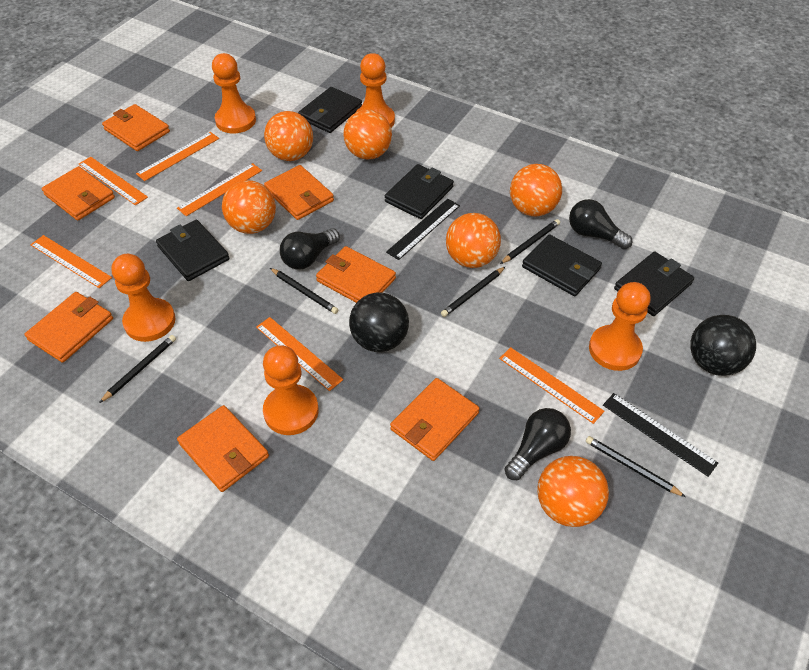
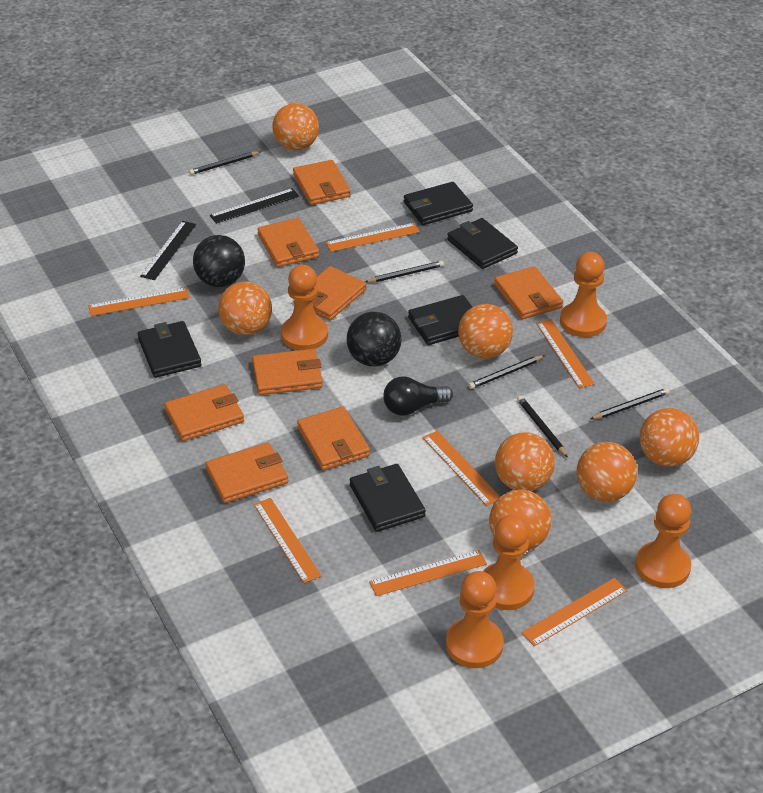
black light bulb: [280,228,340,269] [504,408,571,480] [569,199,632,249] = 3 -> [383,376,453,416] = 1
orange ball: [222,180,276,234] [264,111,313,161] [343,109,392,160] [446,213,501,268] [510,164,562,217] [537,456,609,527] = 6 -> [218,282,272,335] [272,103,319,151] [458,304,513,359] [489,489,551,551] [495,432,555,491] [577,442,637,502] [640,408,699,467] = 7
orange ruler: [30,235,112,288] [79,157,148,206] [136,132,219,181] [177,163,262,216] [256,317,343,391] [499,347,604,424] = 6 -> [88,287,190,316] [254,498,321,583] [326,223,420,252] [369,550,487,596] [423,431,500,506] [522,578,627,647] [536,319,595,388] = 7
orange wallet: [24,292,113,363] [41,166,115,221] [102,104,170,151] [177,405,269,492] [264,165,334,220] [316,246,396,303] [390,378,479,461] = 7 -> [164,384,244,441] [206,442,288,503] [252,349,323,395] [257,218,319,267] [293,160,351,205] [294,266,366,321] [297,407,370,470] [494,266,563,319] = 8

